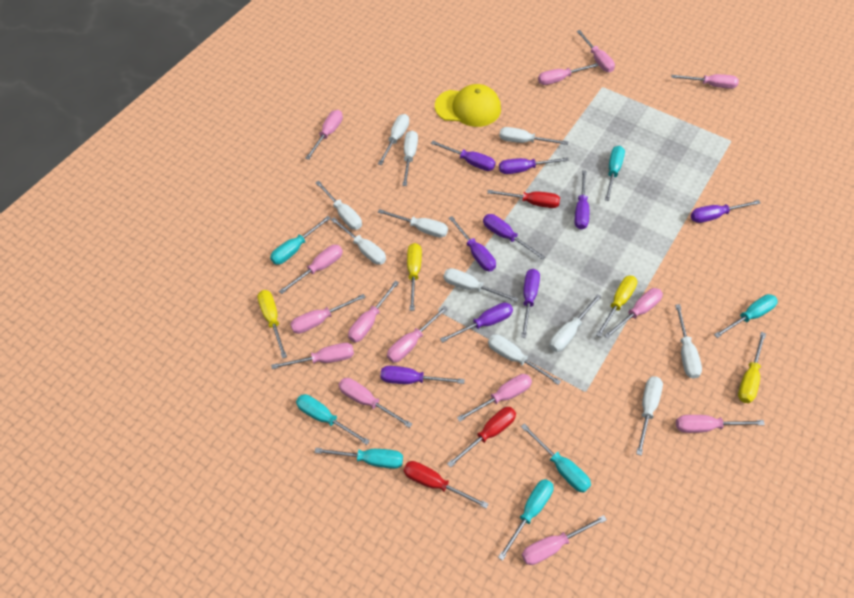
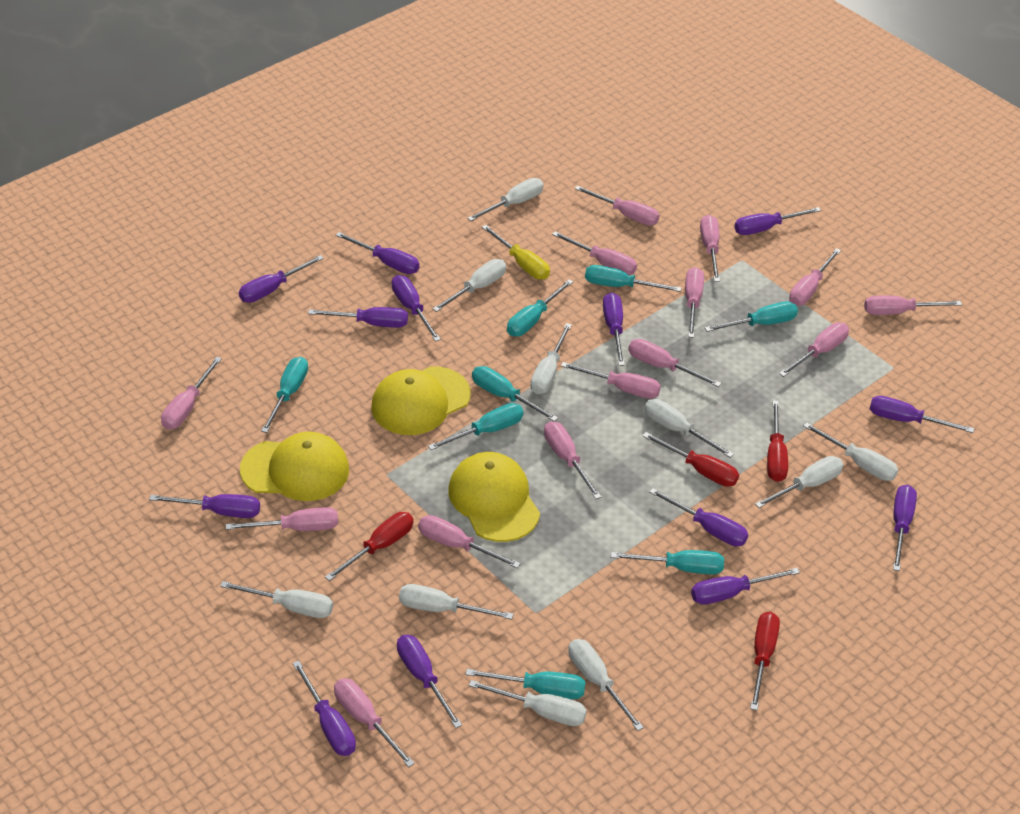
purple screwdriver: [380,366,465,384] [431,141,496,171] [440,302,513,343] [449,216,496,271] [483,214,545,260] [499,157,569,174] [521,269,540,338] [575,170,589,230] [691,200,761,223] = 9 -> [149,494,260,518] [239,255,324,303] [292,661,356,756] [308,307,408,328] [336,232,419,274] [392,275,441,342] [397,635,462,728] [603,292,625,366] [649,488,748,546] [691,568,800,604] [734,207,821,235] [870,396,975,433] [893,485,917,571] = 13
red screwdriver: [403,461,488,509] [447,407,516,468] [487,190,560,208] = 3 -> [325,512,413,581] [643,432,739,487] [750,612,780,710] [767,400,788,482] = 4
turquoise screwdriver: [270,216,331,265] [296,394,370,445] [315,448,403,469] [498,479,553,561] [521,423,591,493] [605,146,625,201] [714,294,778,338] = 7 -> [261,357,308,433] [428,403,523,450] [465,669,586,699] [472,366,558,422] [507,279,573,336] [585,265,682,292] [611,550,724,574] [705,302,798,332] = 8
white screwdriver: [316,181,362,230] [331,217,386,265] [378,114,409,165] [378,209,448,238] [402,130,418,186] [444,268,518,302] [488,334,561,385] [499,127,568,145] [550,294,602,352] [636,376,663,456] [675,304,702,379] = 11 -> [220,581,333,618] [399,584,514,620] [433,259,506,312] [467,178,543,221] [469,680,587,726] [530,323,572,394] [568,639,644,731] [644,399,734,458] [755,456,843,508] [803,422,898,481] = 10
yellow cap: [435,84,501,127] = 1 -> [240,432,349,501] [371,366,471,435] [449,452,540,542] = 3
yellow screwdriver: [257,290,287,359] [407,243,422,311] [596,276,637,337] [738,332,766,403] = 4 -> [482,225,550,279] = 1

